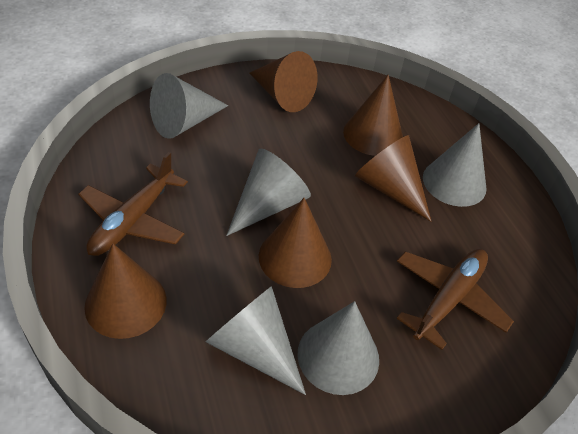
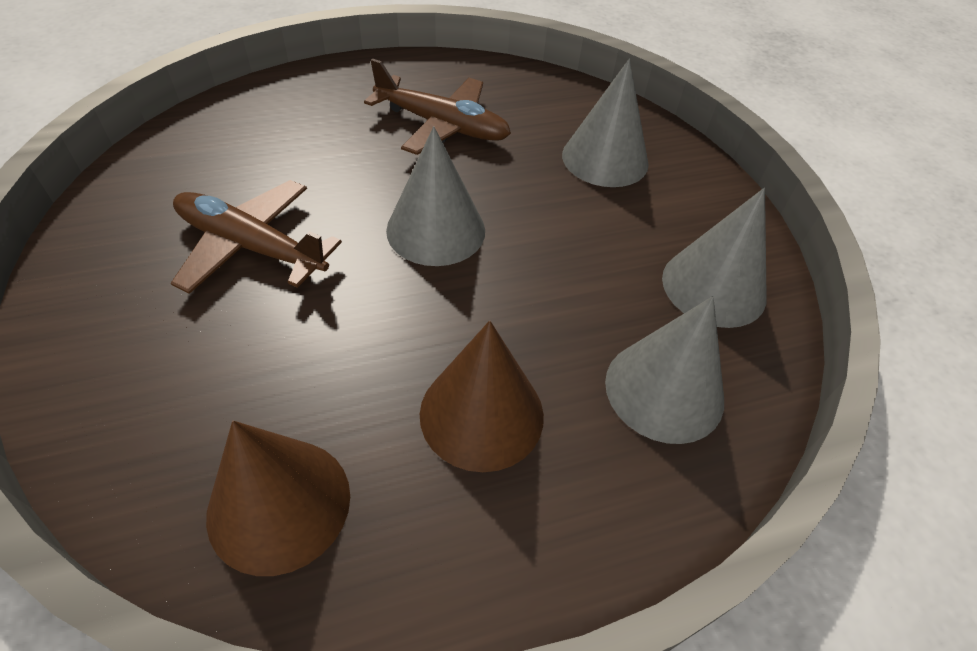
brown cone: [84,243,167,339] [250,51,317,112] [259,198,332,288] [343,75,403,156] [355,135,432,222] = 5 -> [206,421,350,576] [420,321,544,472] = 2
grey cone: [150,73,228,139] [206,286,306,395] [226,149,311,236] [297,301,379,395] [423,123,487,207] = 5 -> [386,126,485,266] [562,59,649,187] [605,296,724,444] [662,188,767,328] = 4

